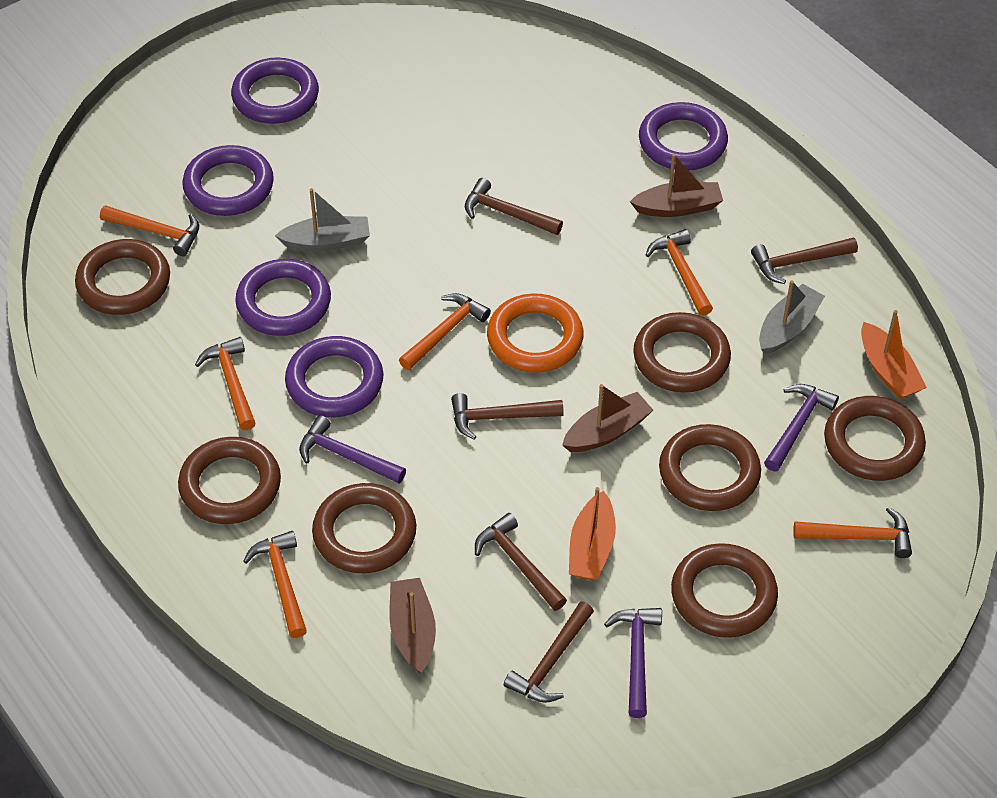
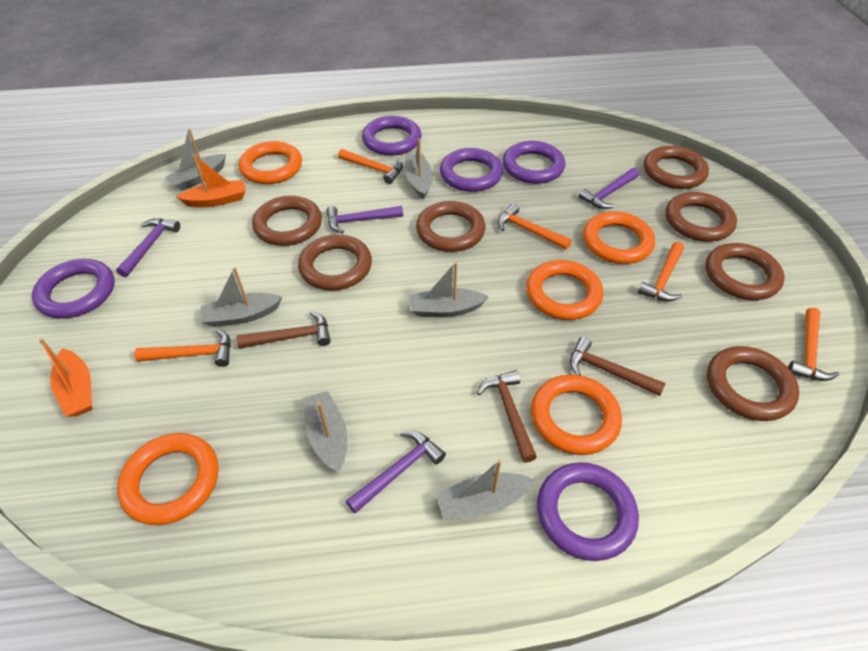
brown boat: [390,578,436,673] [562,384,653,452] [630,154,723,217] = 3 -> none = 0
brown hammer: [451,393,564,440] [465,178,563,235] [475,513,567,611] [504,602,594,703] [751,238,858,284] = 5 -> [237,311,331,349] [477,370,537,463] [570,337,666,396] = 3
grey boat: [275,188,370,252] [759,280,825,355] = 2 -> [165,128,226,191] [201,267,282,327] [304,391,347,472] [405,138,433,200] [409,262,488,317] [436,460,534,520] = 6
orange hammer: [100,205,199,256] [195,337,255,430] [243,531,307,638] [399,293,491,370] [646,229,713,316] [793,507,912,558] = 6 -> [134,329,231,367] [338,149,403,184] [498,204,572,250] [638,242,684,302] [788,308,839,381] = 5
orange ring: [487,293,584,373] = 1 -> [117,433,218,525] [239,141,302,184] [526,260,603,320] [531,375,622,455] [583,211,655,264] = 5
purple hammer: [299,415,406,484] [604,608,662,718] [764,384,839,471] = 3 -> [116,218,180,277] [326,206,403,234] [346,431,446,514] [579,168,639,209] = 4

